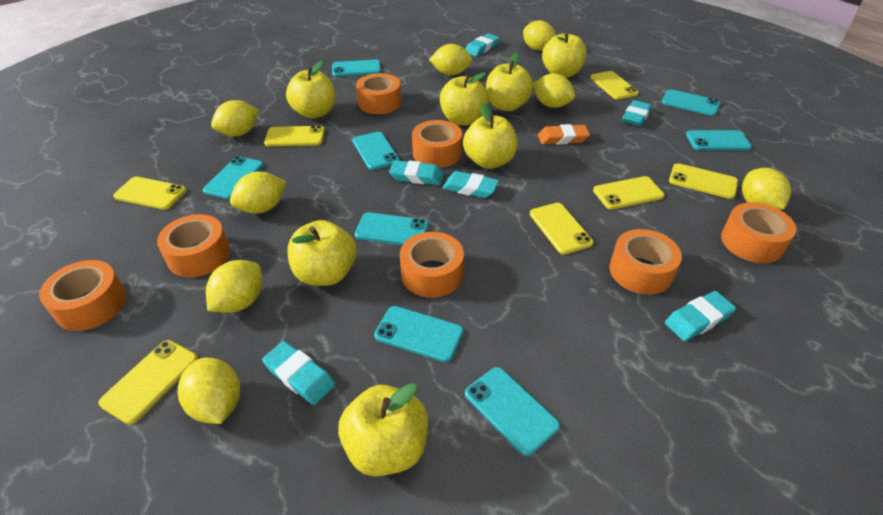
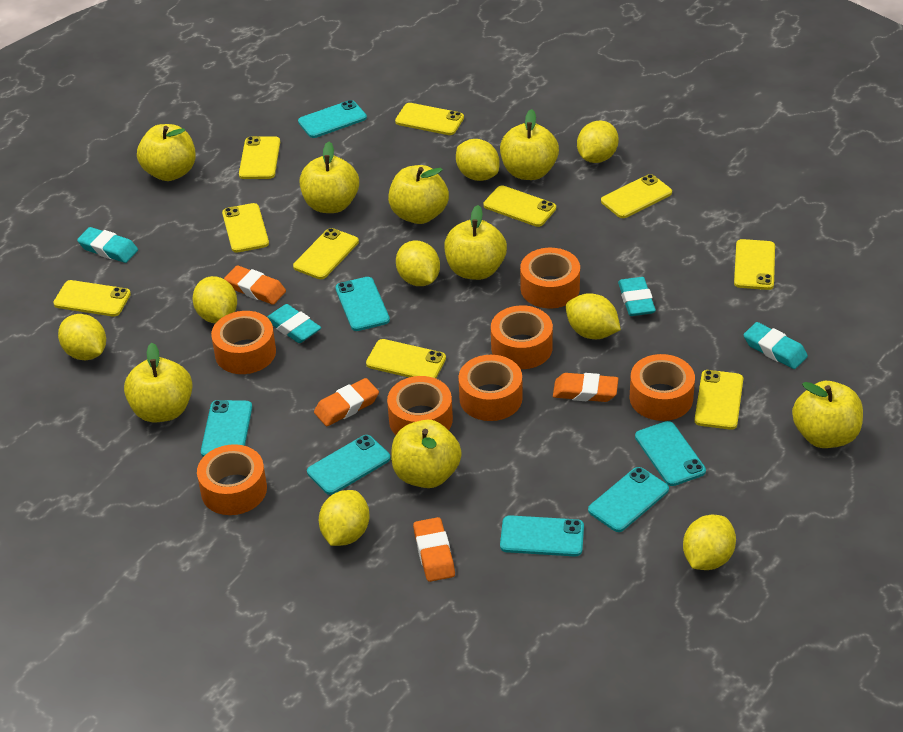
orange eraser: [538,124,590,145] = 1 -> [224,265,286,305] [314,378,379,426] [413,517,455,582] [553,373,619,402] = 4
turquoise eraser: [262,341,335,405] [389,160,444,185] [443,171,499,198] [465,33,500,56] [622,100,652,126] [665,291,736,341] = 6 -> [77,227,138,263] [267,304,321,343] [618,277,656,316] [743,322,808,369] = 4
turquoise phone: [203,156,263,199] [332,60,381,77] [353,132,400,170] [355,212,428,245] [374,306,463,362] [465,367,560,456] [662,89,720,116] [686,130,752,150] = 8 -> [201,400,252,457] [298,100,367,138] [307,435,390,495] [335,277,390,331] [500,515,584,556] [588,467,669,532] [635,421,706,486] = 7
yellow apple: [286,60,335,119] [287,220,356,286] [338,383,428,476] [440,72,489,125] [463,103,517,169] [486,53,533,111] [542,32,586,78] = 7 -> [124,343,193,422] [137,124,196,181] [300,142,359,213] [388,165,449,224] [391,420,462,488] [444,205,507,280] [500,109,559,180] [792,381,863,448] = 8
yellow phone: [98,340,198,424] [113,177,187,210] [264,125,325,146] [530,203,593,254] [590,71,639,100] [593,176,664,209] [669,163,738,199] = 7 -> [53,280,131,317] [222,203,269,253] [239,136,280,179] [293,228,359,279] [366,339,446,378] [395,103,464,135] [483,185,556,227] [601,174,672,218] [695,370,743,430] [734,239,775,290] = 10

